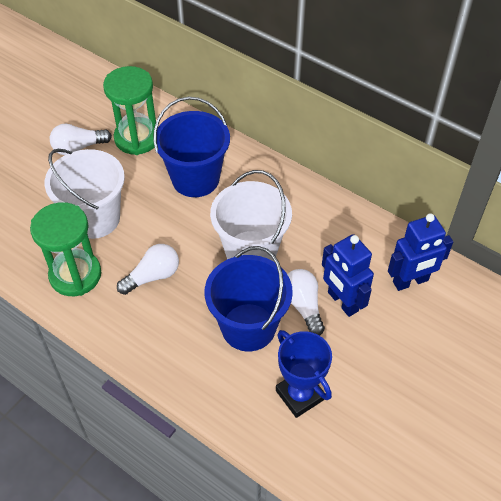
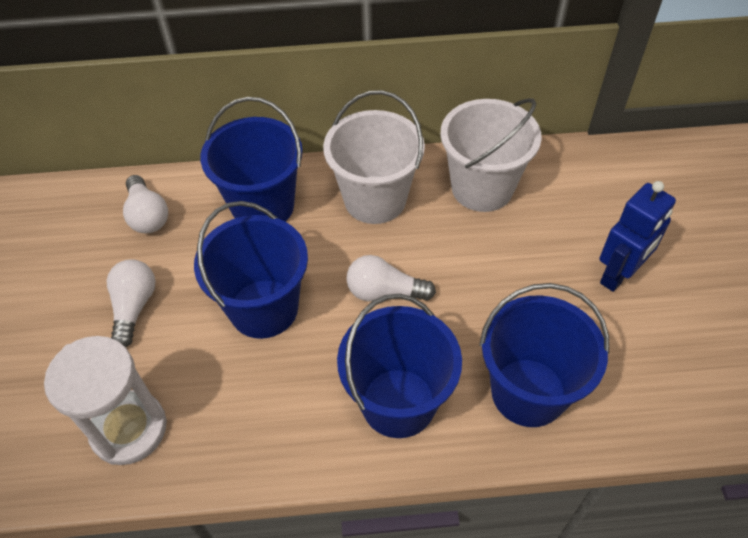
blue bucket: [153,97,230,197] [205,246,293,351] = 2 -> [194,201,308,339] [200,97,303,222] [337,294,462,438] [479,283,609,427] = 4
blue robot: [322,234,374,317] [388,213,453,291] = 2 -> [599,181,676,292] = 1
blue trophy: [276,330,332,418] = 1 -> none = 0
green hourglass: [30,202,101,296] [103,66,156,155] = 2 -> none = 0
white hourglass: none = 0 -> [44,336,167,465] = 1

